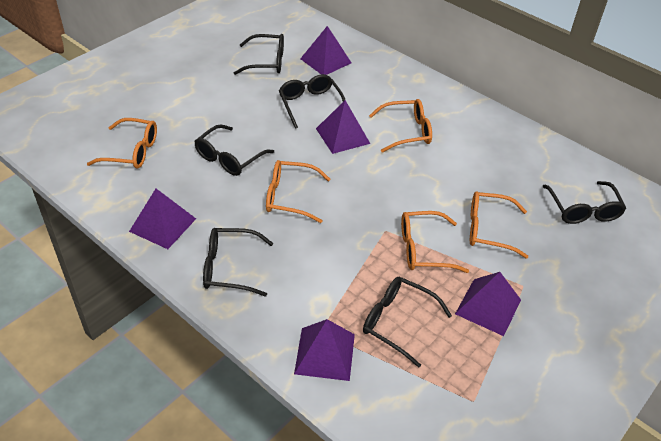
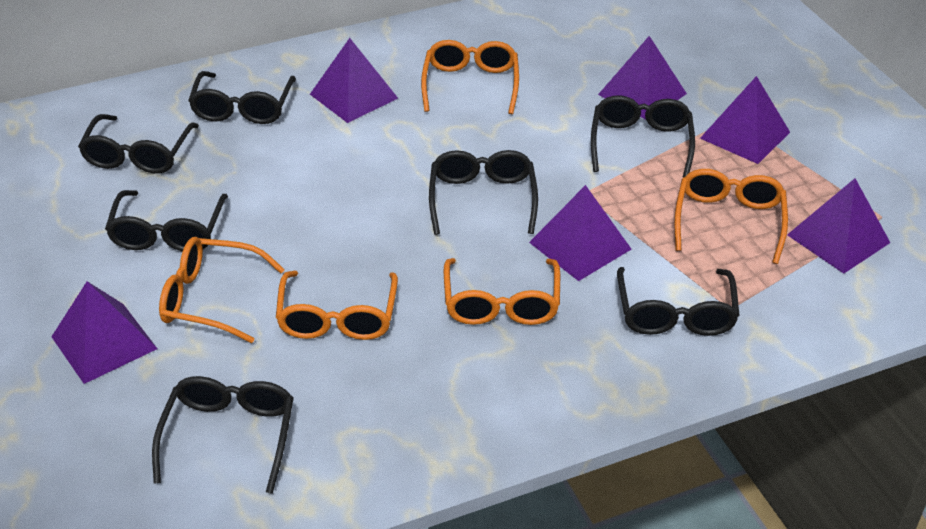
black glasses: [194,124,274,176] [203,228,273,297] [234,34,284,75] [279,74,345,129] [363,277,452,367] [543,181,626,224] = 6 -> [78,114,199,173] [105,190,228,251] [152,376,294,494] [188,71,296,124] [429,150,538,235] [591,95,695,177] [617,267,740,336] = 7
purple pyramid: [129,189,196,249] [294,319,355,381] [300,26,352,75] [316,100,370,154] [455,272,521,336] = 5 -> [51,281,157,384] [310,38,398,123] [529,185,632,281] [598,36,687,120] [700,76,790,164] [787,178,890,274] = 6

